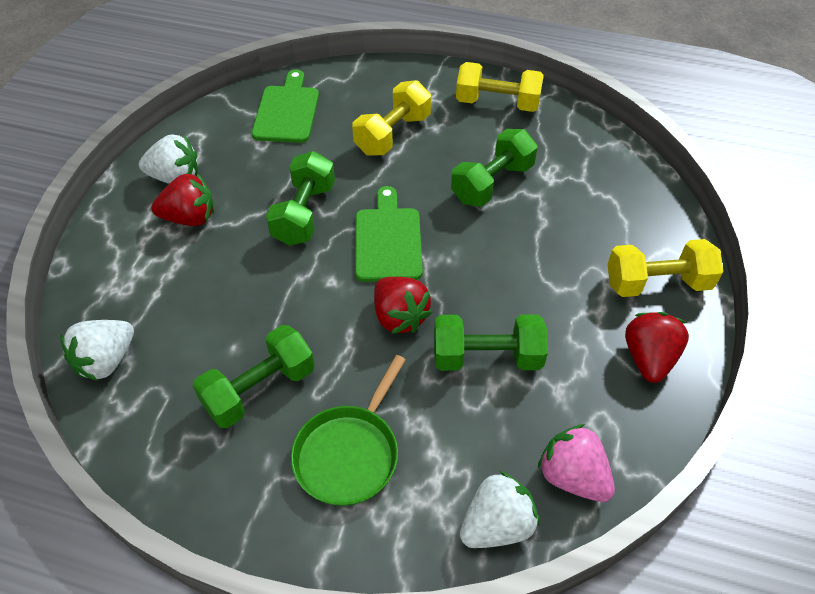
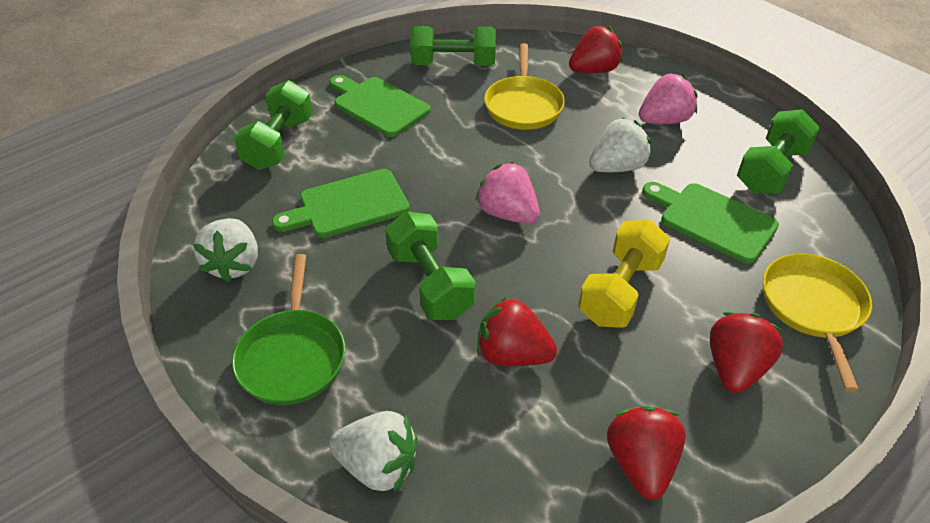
green cutting board: [252,70,319,143] [355,186,423,282] = 2 -> [272,169,409,238] [330,75,431,137] [642,182,779,264] = 3
pink strawberry: [538,424,615,502] = 1 -> [475,162,540,224] [639,73,698,124] = 2
red strawberry: [151,173,214,226] [374,277,433,334] [625,312,689,383] = 3 -> [477,296,557,366] [569,26,623,73] [607,406,686,500] [710,312,783,393] = 4
yellow dumbbell: [352,80,431,156] [456,62,544,112] [607,239,723,297] = 3 -> [578,220,670,328] = 1
yellow pan: none = 0 -> [484,43,565,130] [763,253,872,392] = 2

